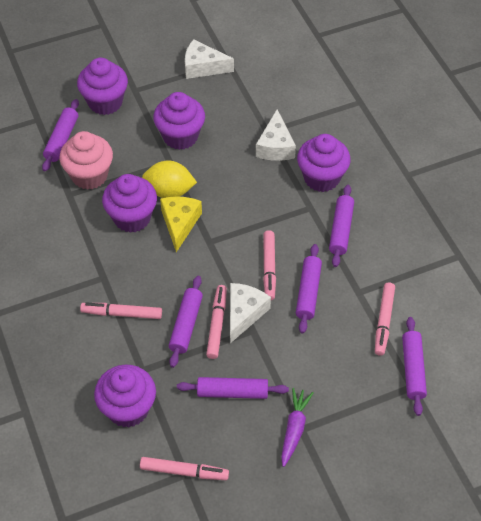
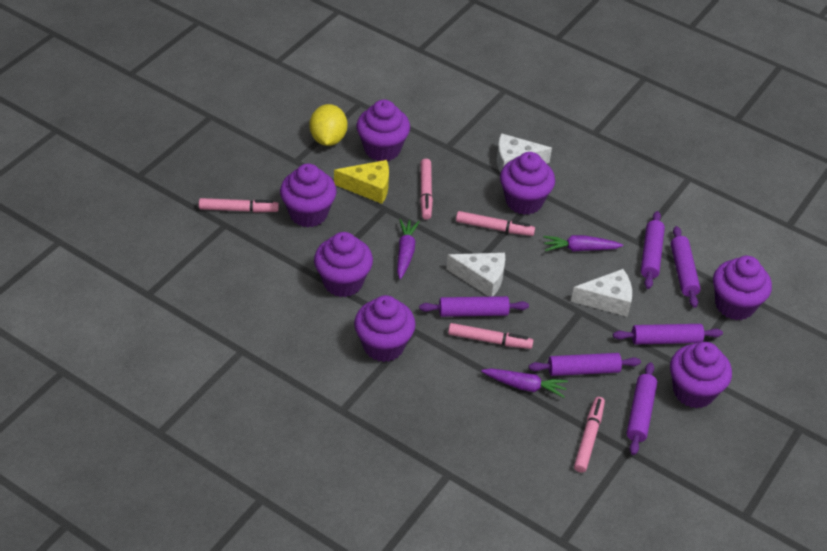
pink cupcake: [60,131,113,190] = 1 -> none = 0
purple carrot: [281,388,313,467] = 1 -> [397,219,420,279] [481,368,568,398] [543,235,623,252] = 3
purple cupcake: [77,58,128,115] [94,364,156,428] [102,174,157,233] [153,92,205,150] [297,134,351,192] = 5 -> [280,164,337,228] [314,232,373,297] [354,295,416,362] [357,100,410,161] [500,152,555,215] [670,342,732,409] [713,256,772,320] = 7

